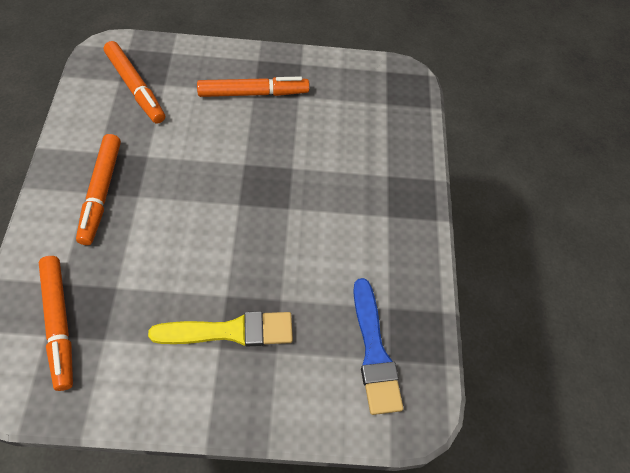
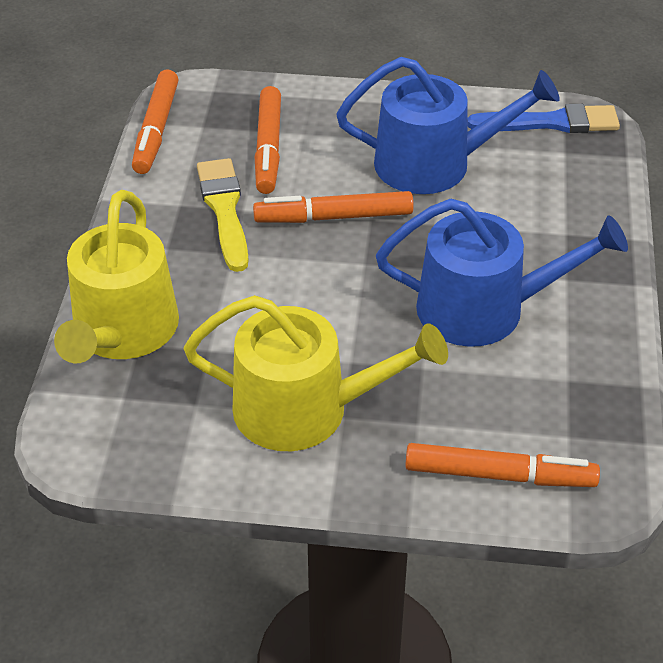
blue watering can: none = 0 -> [336,57,560,194] [376,198,628,347] = 2
yellow watering can: none = 0 -> [54,190,179,363] [183,295,448,451] = 2

